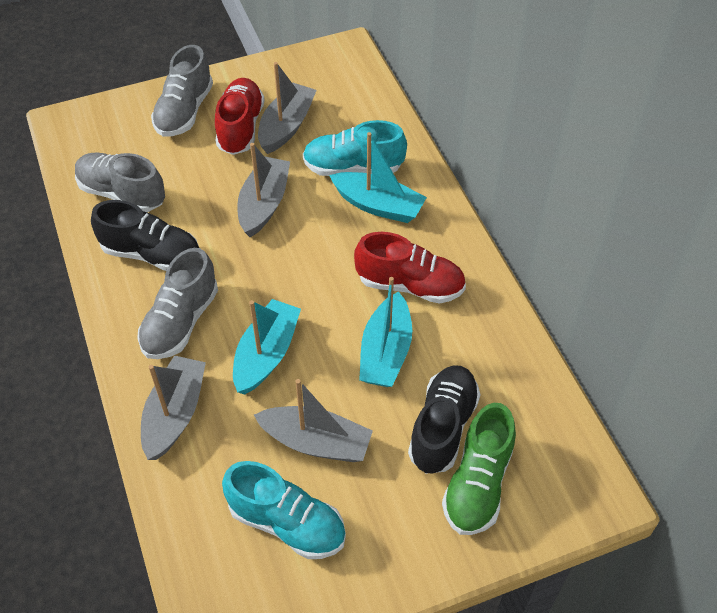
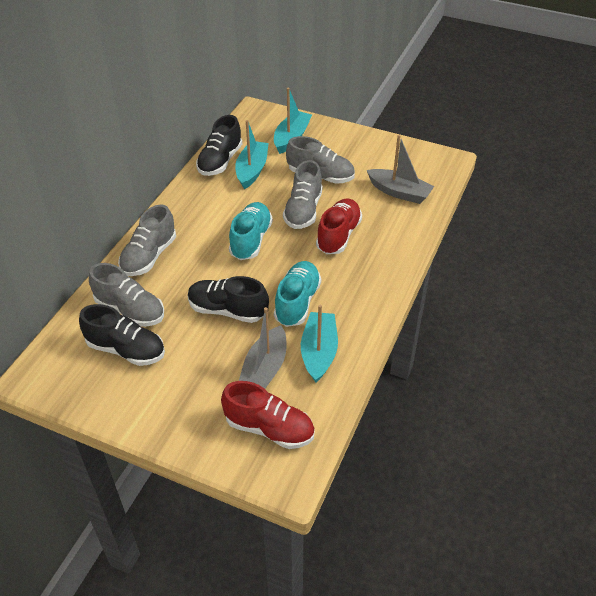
black shoe: [91,200,199,271] [408,365,480,474] = 2 -> [79,304,165,366] [188,276,269,323] [196,115,242,176] = 3
green shoe: [442,403,516,535] = 1 -> none = 0
grey boat: [141,355,206,460] [237,143,290,237] [254,379,373,462] [258,62,317,154] = 4 -> [239,307,286,389] [367,135,434,204] = 2
grey shoe: [75,152,165,212] [137,248,218,359] [151,45,213,137] = 3 -> [89,263,164,327] [118,204,176,276] [283,160,323,229] [286,136,355,184] = 4

